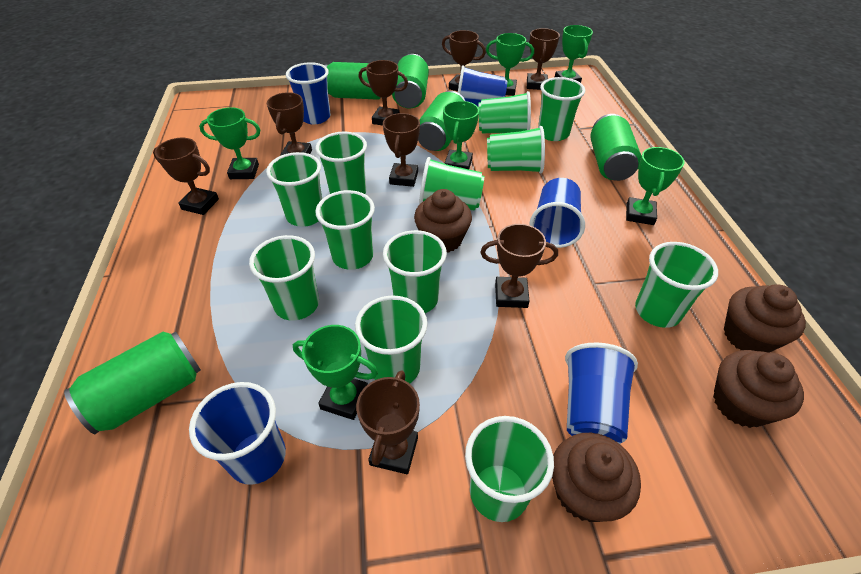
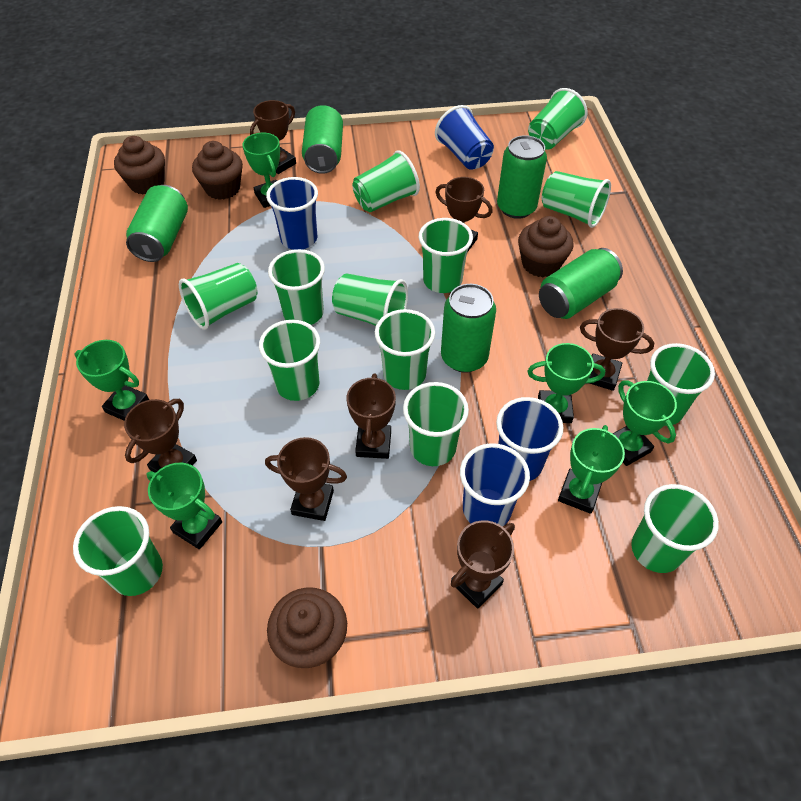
blue cup: [189,382,286,485] [286,62,331,124] [458,65,507,107] [529,178,585,248] [565,343,638,444] = 5 -> [266,177,318,250] [435,105,494,170] [460,443,530,527] [496,397,564,481] = 4
brown trophy: [153,138,219,215] [267,92,312,155] [356,370,420,474] [359,60,408,126] [383,113,420,187] [442,30,486,91] [480,224,558,308] [527,28,560,90] = 8 -> [124,399,197,473] [250,100,296,174] [265,437,347,521] [347,374,396,459] [435,177,493,251] [451,520,515,609] [580,308,654,391] = 7
green cup: [249,235,319,320] [266,152,322,227] [315,132,367,194] [315,190,375,270] [355,295,427,384] [383,230,447,313] [419,157,484,211] [465,416,554,522] [479,91,531,133] [487,126,545,174] [538,77,585,141] [635,242,718,328] = 12 -> [73,506,163,596] [179,263,258,330] [259,320,320,401] [268,249,325,325] [332,274,408,326] [352,150,420,212] [375,309,435,390] [403,382,469,466] [419,218,473,293] [528,88,588,150] [542,171,611,228] [631,484,719,573] [647,343,715,426] = 13

